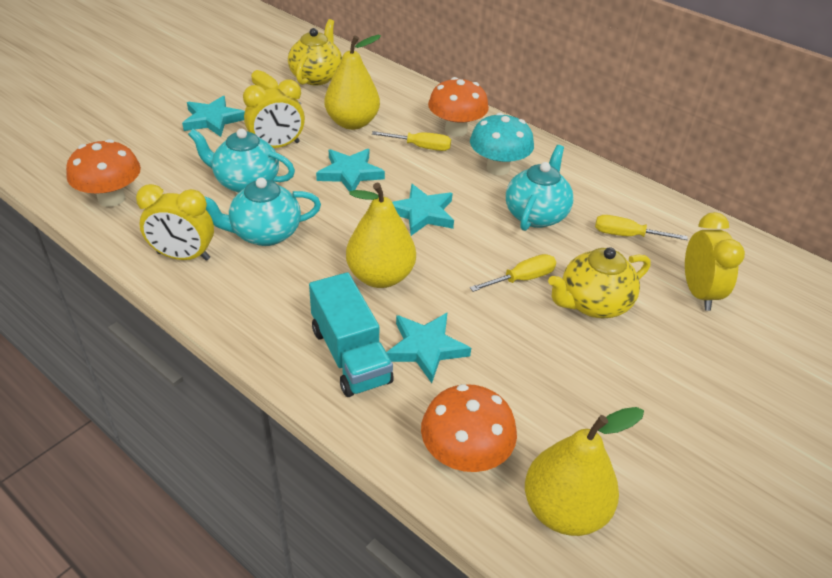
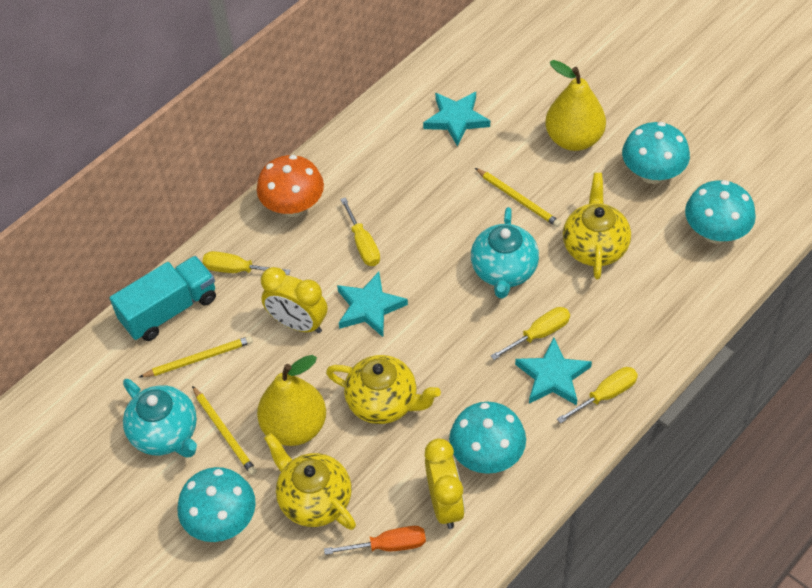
orange mushroom: [66,139,141,207] [421,384,517,472] [428,77,489,137] = 3 -> [257,155,324,217] = 1
orange screwdriver: none = 0 -> [324,526,426,555] = 1
turquoise mushroom: [470,113,534,175] = 1 -> [177,467,256,542] [449,402,526,474] [622,122,690,184] [685,180,756,244] = 4
turquoise star: [182,96,245,137] [316,149,385,192] [386,312,471,383] [392,184,454,236] = 4 -> [337,272,408,337] [423,92,490,147] [515,337,592,405] = 3
turquoise teapot: [188,128,295,193] [204,177,321,246] [506,145,574,231] = 3 -> [123,379,197,457] [471,207,539,298] = 2
yellow clock: [136,184,214,261] [243,80,305,148] [685,212,745,311] = 3 -> [261,267,327,333] [425,438,465,529] = 2
yellow pear: [324,35,381,130] [346,183,416,288] [525,407,644,536] = 3 -> [257,355,326,446] [545,60,606,151] = 2
yellow pencil: none = 0 -> [140,336,253,377] [192,386,257,475] [475,168,561,227] = 3
yellow teapot: [288,19,342,85] [548,247,651,318] = 2 -> [264,433,356,530] [326,355,441,424] [563,173,631,279] = 3

